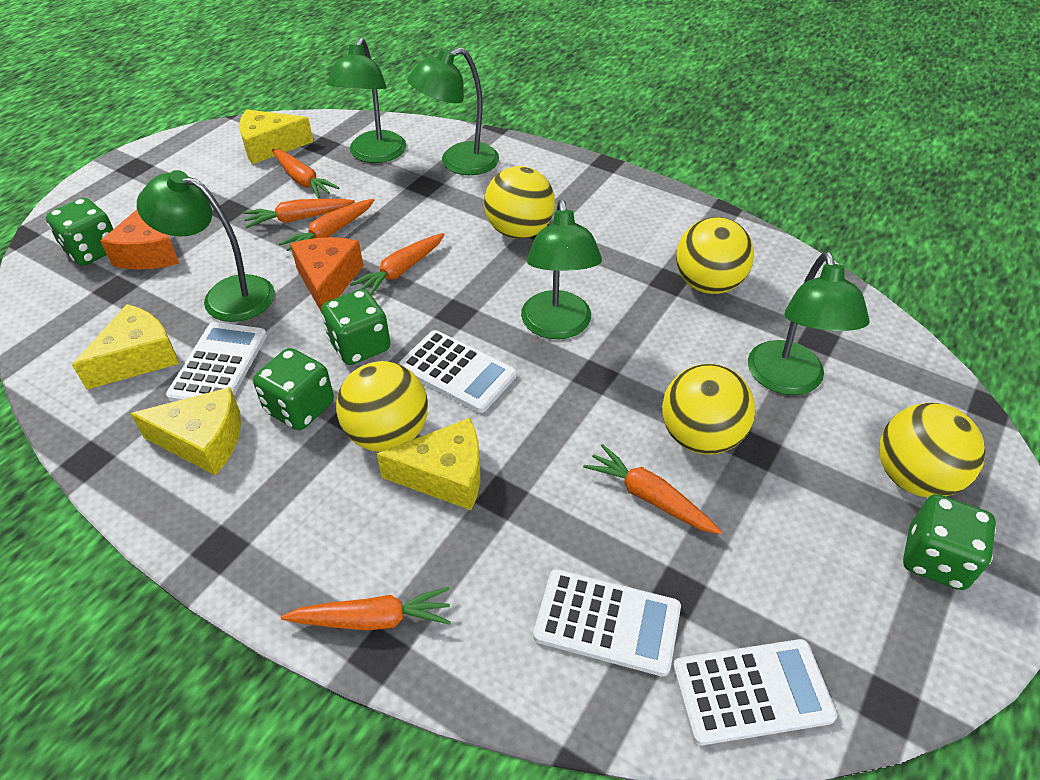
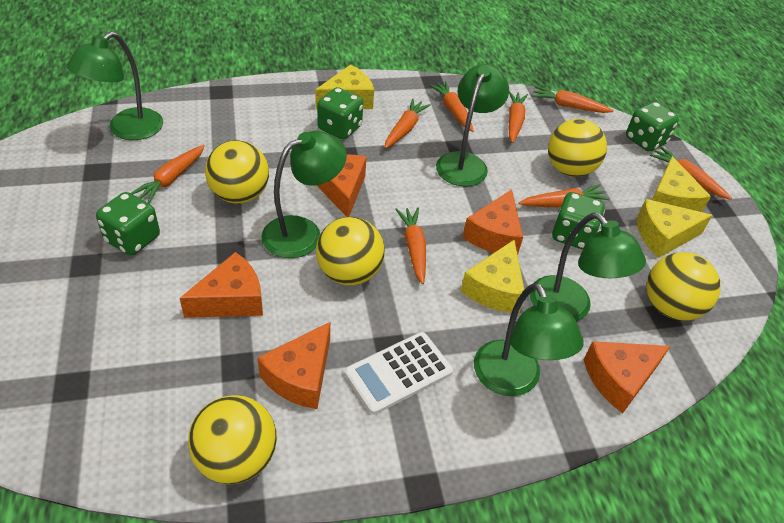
orange carrot: [243,199,355,228] [272,149,339,199] [279,199,374,251] [281,587,451,631] [350,233,445,295] [583,444,722,534] = 6 -> [131,145,205,203] [385,98,431,149] [395,208,426,284] [429,81,474,132] [509,91,528,143] [519,184,610,208] [532,86,614,113] [650,147,732,200] = 8
orange cheese: [101,210,179,270] [290,237,363,311] = 2 -> [180,252,263,318] [257,322,330,409] [316,155,366,217] [462,189,523,255] [583,341,670,413] = 5
white calculator: [166,322,267,402] [398,330,517,413] [533,569,681,677] [673,639,837,745] = 4 -> [345,332,453,415] = 1

